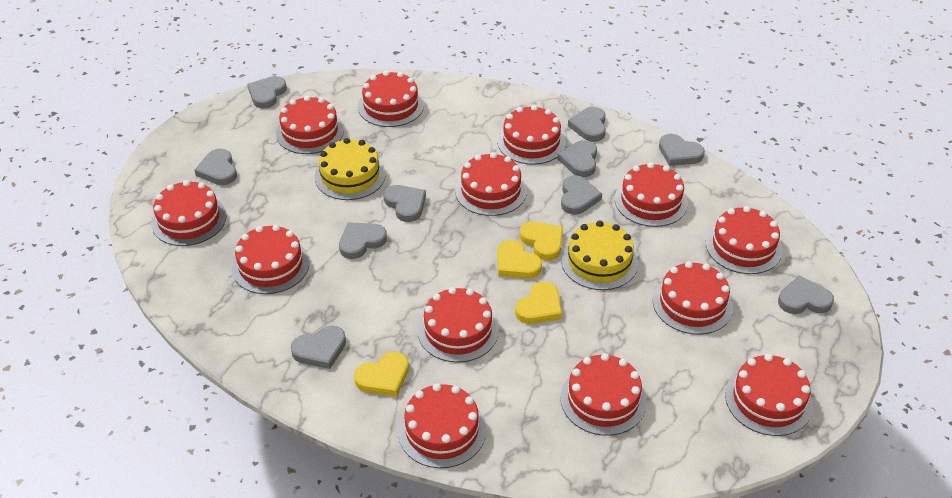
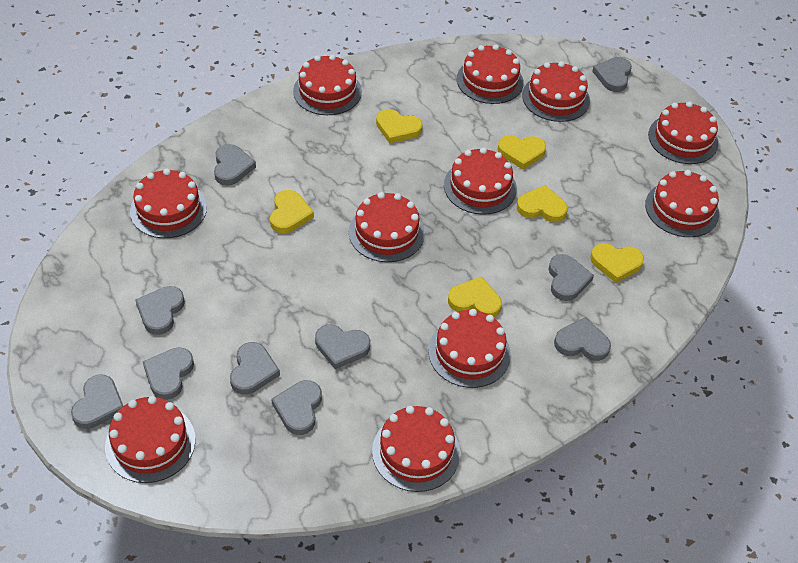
red cake: [151,180,227,246] [232,225,309,294] [276,96,344,154] [358,71,424,127] [398,383,486,468] [418,287,499,363] [455,152,527,216] [497,105,566,165] [560,353,647,435] [615,162,688,227] [653,261,733,335] [706,206,782,274] [725,354,813,436] = 13 -> [105,396,195,483] [130,169,207,238] [293,55,362,115] [349,192,425,262] [372,406,460,492] [428,309,511,388] [444,147,517,215] [457,44,524,104] [522,61,590,122] [645,170,719,237] [648,101,719,164] = 11
yellow cake: [315,138,386,200] [561,220,638,290] = 2 -> none = 0
yellow heart: [354,352,409,397] [497,240,542,279] [515,282,562,324] [520,221,563,260] = 4 -> [270,190,314,234] [376,109,423,144] [448,276,502,317] [497,135,546,170] [517,185,568,222] [590,243,644,283] = 6

